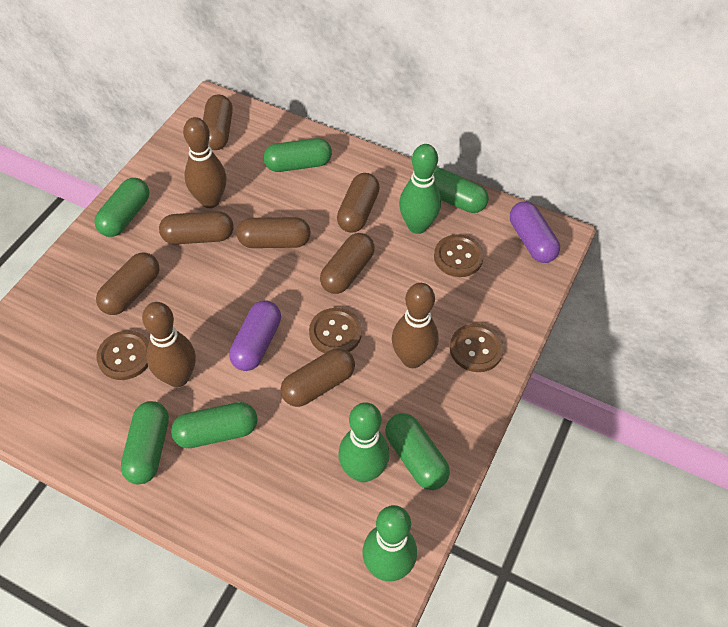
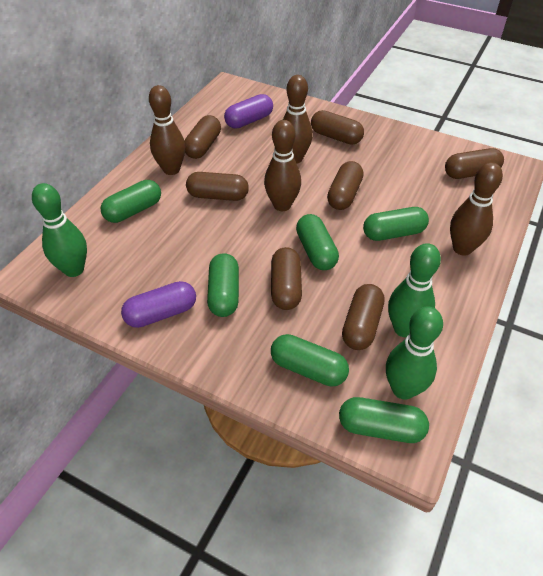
brown bowling pin: [142,302,196,387] [183,117,226,208] [392,283,439,368] = 3 -> [149,85,185,175] [264,120,301,211] [283,75,313,164] [450,162,503,256] = 4
brown button: [97,331,149,380] [309,308,362,354] [434,235,484,277] [450,324,504,372] = 4 -> none = 0

